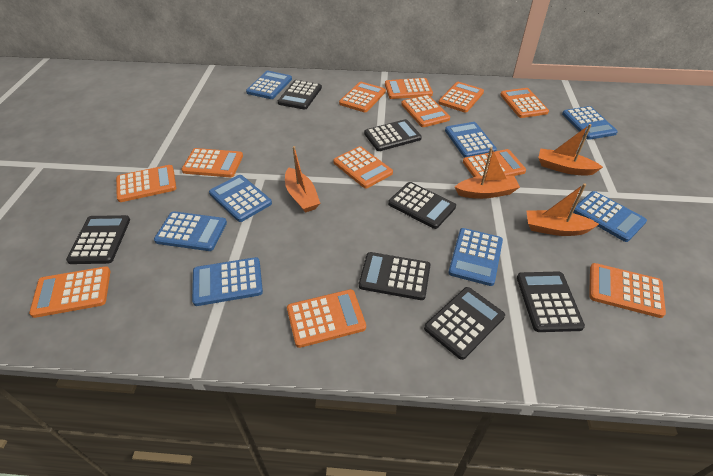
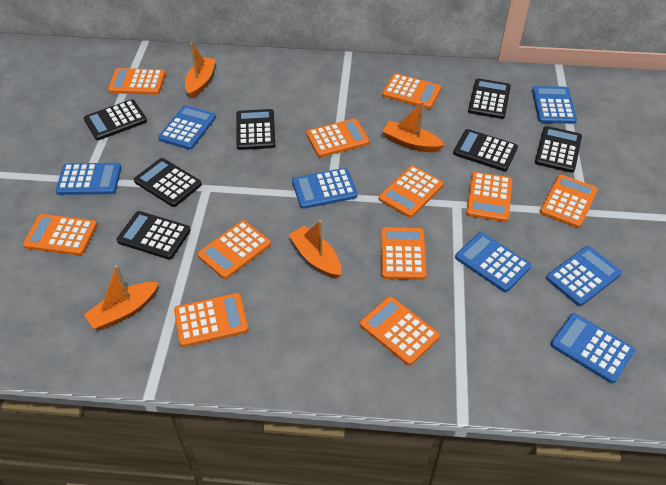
blue calculator: [154,211,227,251] [192,257,263,306] [209,175,272,222] [246,71,292,99] [445,122,497,158] [448,228,503,286] [562,106,618,140] [573,191,647,242] = 8 -> [56,163,121,195] [158,105,216,150] [292,168,358,209] [455,232,531,292] [532,86,577,124] [546,246,622,306] [550,313,635,383] = 7
orange calculator: [29,266,110,318] [116,165,176,202] [181,148,243,177] [287,289,366,348] [333,146,393,188] [339,82,386,112] [385,78,433,99] [401,95,450,127] [438,82,484,113] [463,149,526,177] [500,88,549,118] [589,263,666,318] = 12 -> [23,214,97,256] [108,68,166,95] [174,293,248,347] [197,220,271,279] [306,118,369,157] [360,296,440,366] [379,166,443,218] [381,227,427,280] [382,73,441,109] [466,172,512,222] [540,174,598,228] = 11

